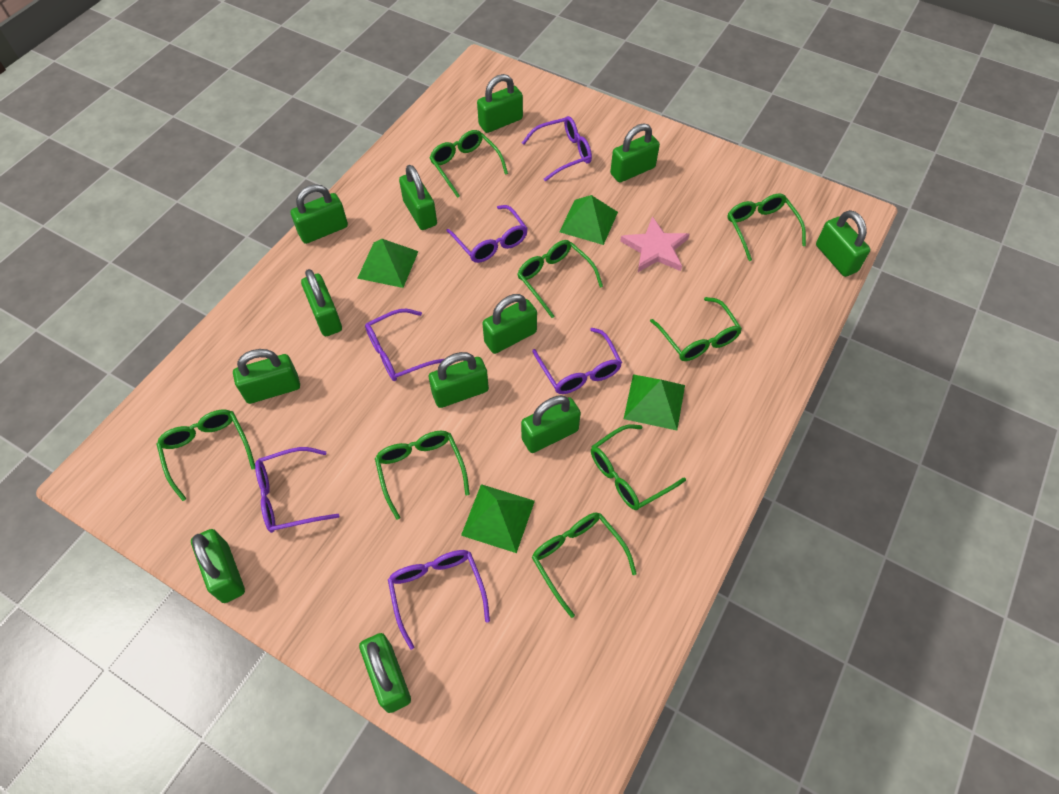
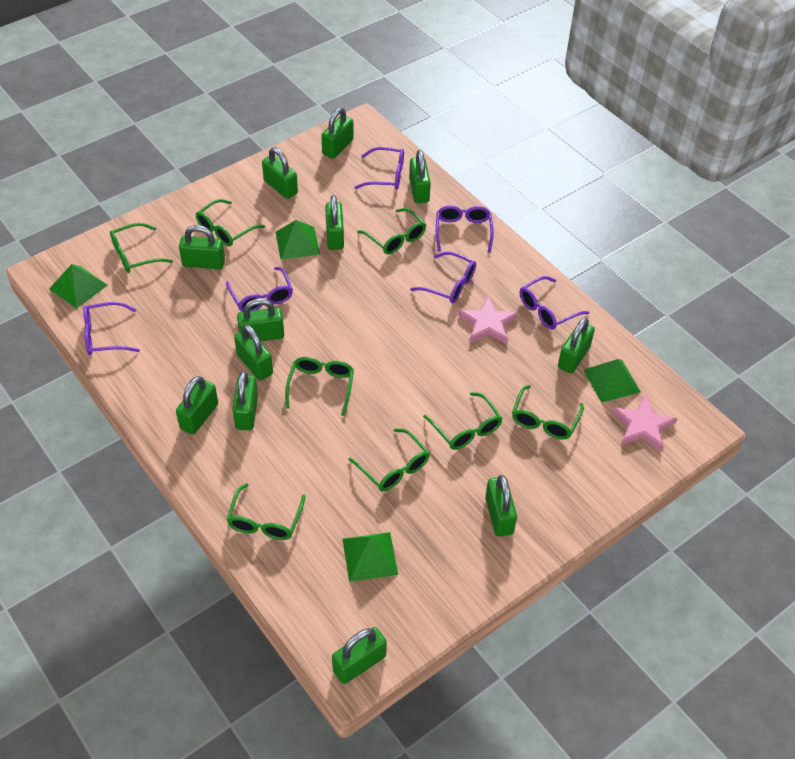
pink star: [620,216,689,272] = 1 -> [458,296,519,344] [611,395,678,451] = 2

